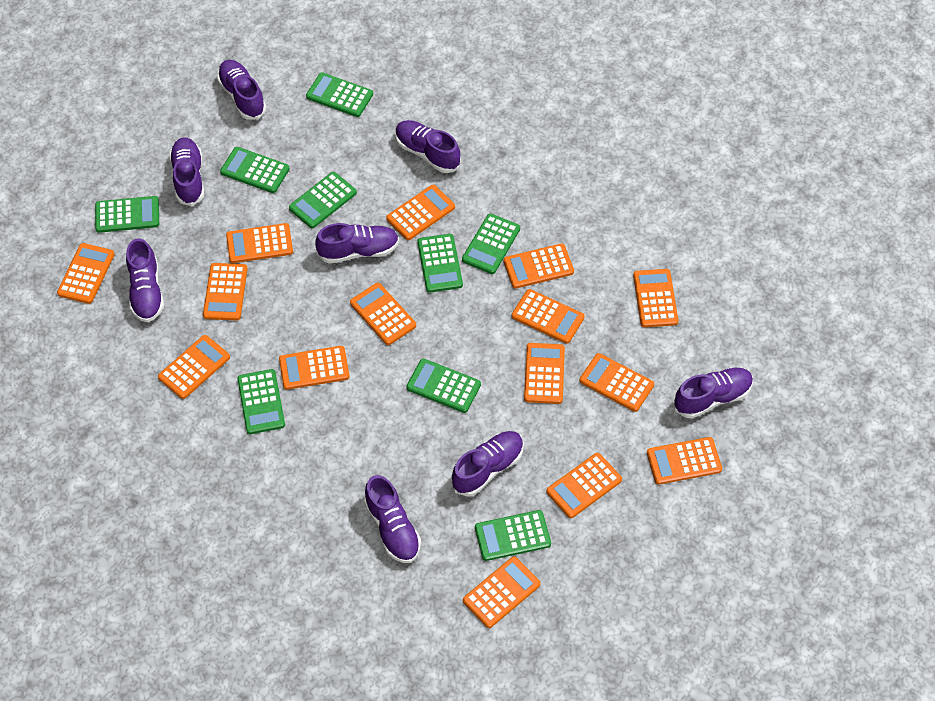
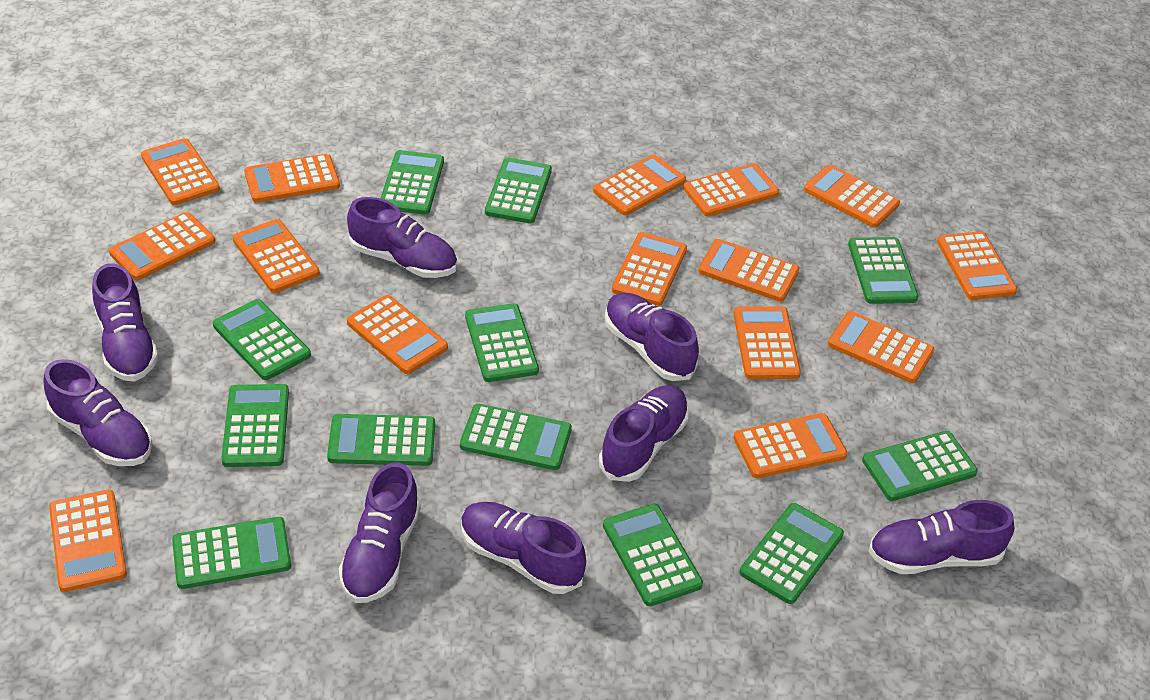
green calculator: [95,196,159,233] [220,147,290,193] [237,369,285,434] [289,172,357,228] [306,72,373,117] [406,359,481,413] [417,234,463,293] [462,213,520,274] [475,510,551,561] = 9 -> [172,517,291,589] [213,299,311,380] [221,384,289,467] [327,414,435,466] [380,150,444,215] [460,404,572,470] [465,303,539,382] [485,157,552,223] [603,504,703,606] [740,503,844,604] [848,237,918,304] [862,431,978,501] = 12

